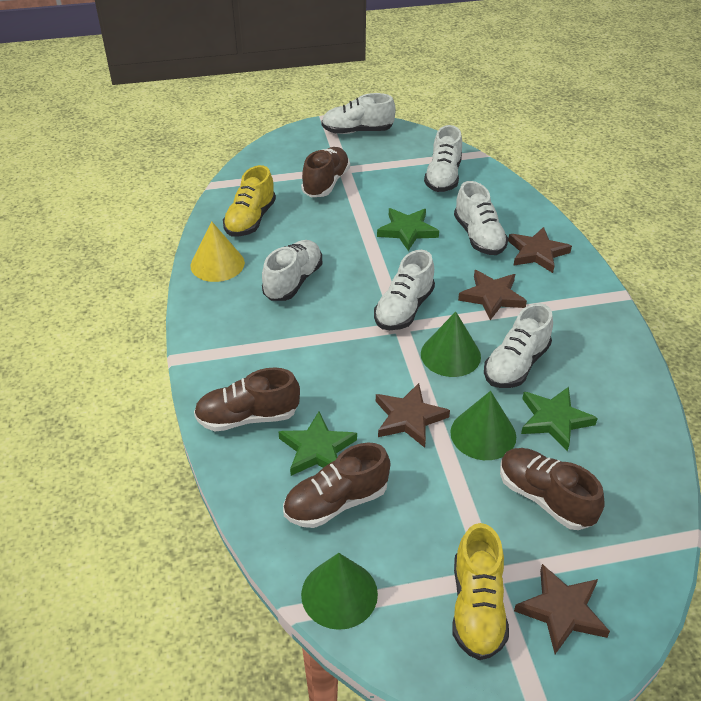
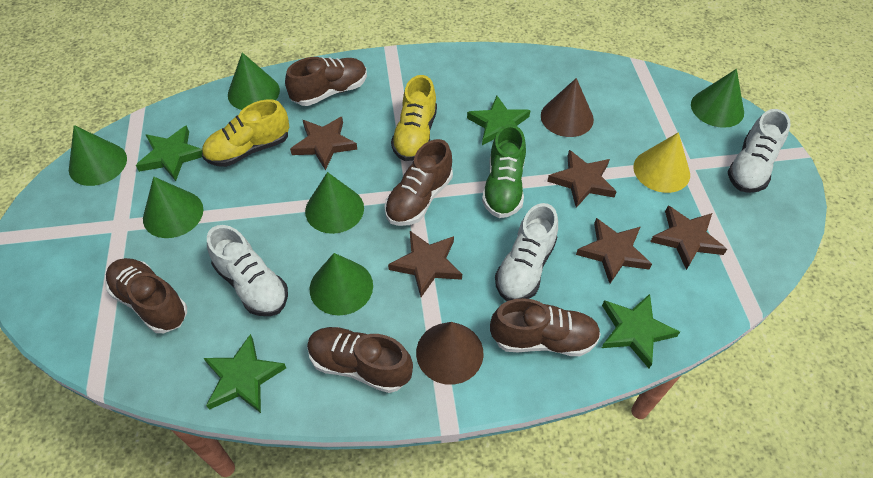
brown cone: none = 0 -> [416,322,484,385] [541,78,594,137] = 2
brown shoe: [194,368,300,431] [283,443,390,528] [301,147,350,197] [500,448,605,530] = 4 -> [106,258,187,333] [285,57,367,106] [307,327,413,393] [384,139,453,226] [490,298,601,356] = 5
brown star: [376,383,450,448] [458,270,527,320] [508,227,572,273] [514,564,610,654] = 4 -> [290,117,357,170] [388,231,462,297] [547,150,617,208] [576,218,652,283] [650,206,727,270] = 5
green cone: [301,553,378,630] [421,311,481,377] [450,391,516,460] = 3 -> [69,125,127,186] [143,177,203,238] [228,52,280,110] [305,172,364,234] [310,253,373,316] [691,69,744,128] = 6
green shoe: none = 0 -> [482,124,526,218] = 1
green star: [279,411,357,476] [377,208,439,251] [521,387,598,451] = 3 -> [136,125,202,181] [204,334,286,413] [467,96,531,145] [602,294,680,368] = 4
white shoe: [262,240,322,301] [321,93,396,134] [374,250,435,330] [424,125,462,192] [454,181,508,255] [484,303,553,388] = 6 -> [207,225,288,316] [495,203,558,301] [727,109,791,193] = 3

